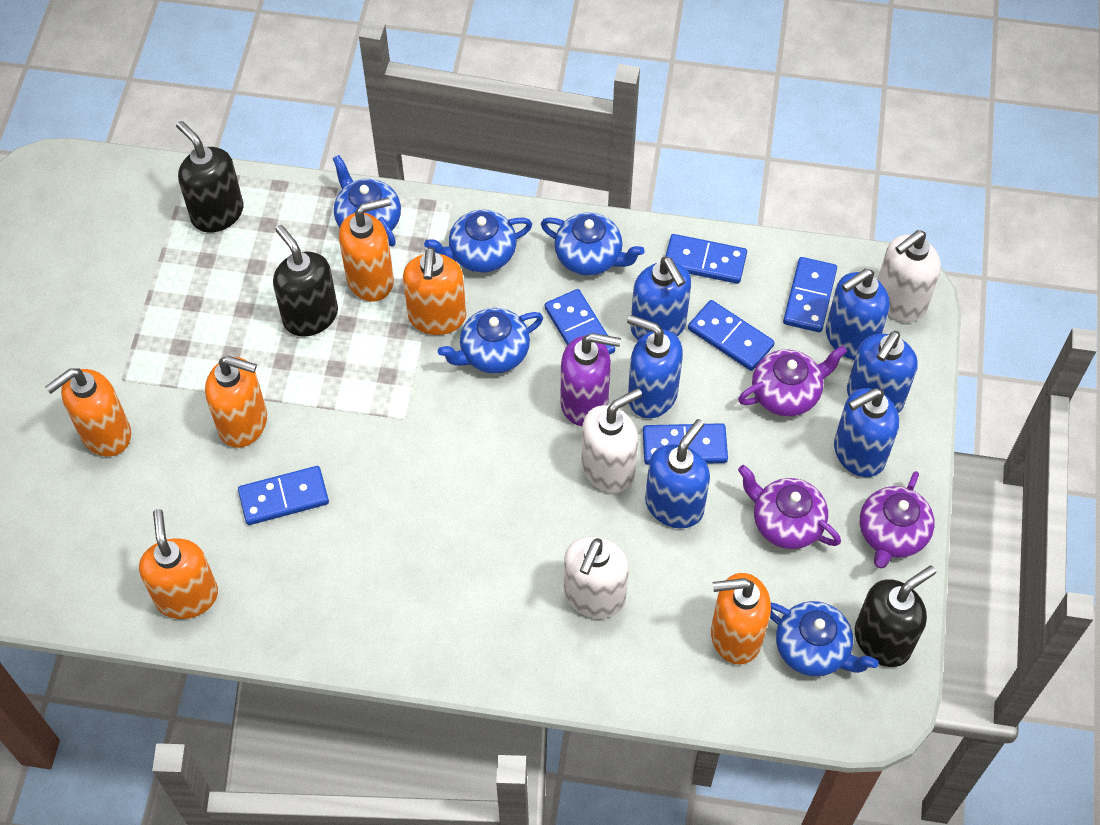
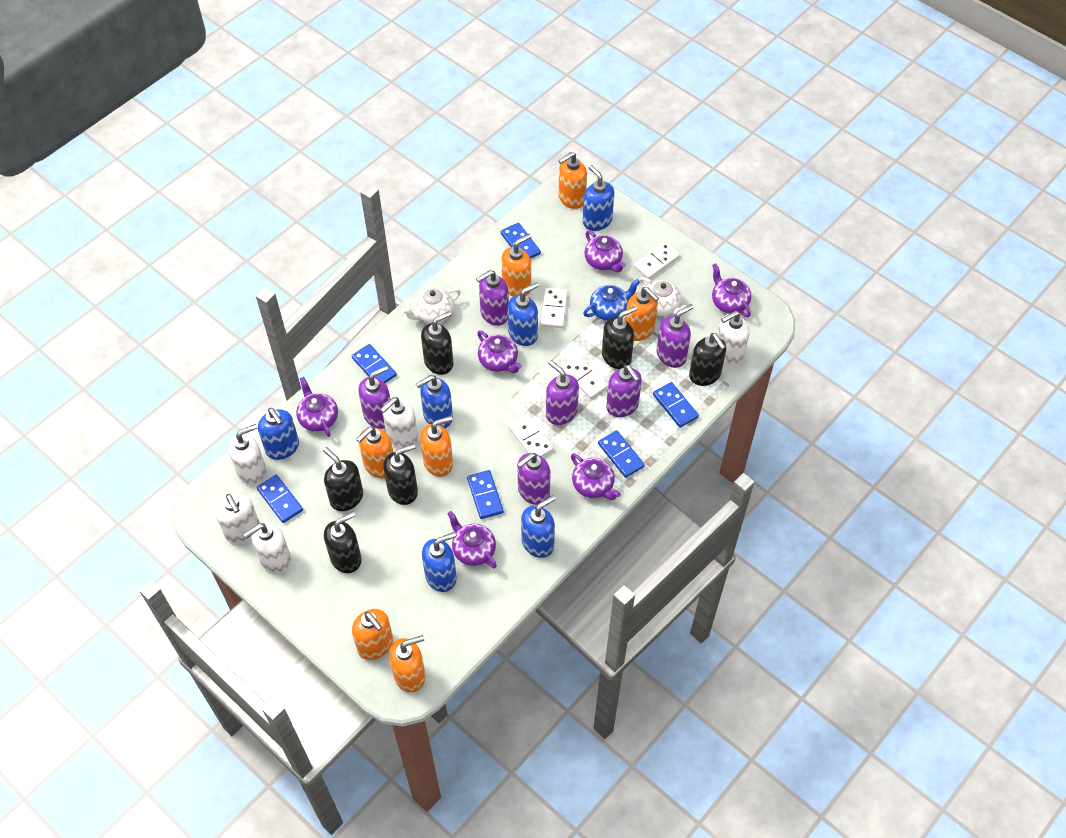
black soap dispenser: [176,121,244,233] [273,225,338,337] [855,566,936,667] = 3 -> [323,447,363,511] [324,512,362,573] [383,444,418,505] [421,311,453,375] [602,306,637,369] [689,333,726,386] = 6
blue teapot: [333,155,401,247] [424,210,532,273] [438,308,543,374] [541,212,645,276] [770,601,879,676] = 5 -> [583,279,640,321] = 1
orange soap dispenser: [45,368,131,456] [139,509,218,619] [205,356,267,448] [339,197,394,302] [403,247,466,335] [711,573,771,664] = 6 -> [352,609,393,660] [356,426,393,478] [389,635,425,692] [420,416,453,477] [501,234,531,296] [558,152,587,209] [625,287,659,341] = 7
purple soap dispenser: [560,333,621,426] = 1 -> [358,365,390,429] [476,270,509,326] [517,453,550,505] [546,360,579,425] [606,365,642,417] [657,304,694,368] = 6
purple teapot: [738,346,847,417] [738,465,841,549] [860,471,935,569] = 3 -> [296,377,338,437] [447,511,497,568] [477,331,522,373] [571,453,621,500] [584,230,626,272] [712,263,752,317] = 6
white domino: none = 0 -> [508,414,554,457] [541,288,568,328] [561,356,608,399] [634,242,680,279] = 4
white soap dispenser: [564,537,629,619] [581,388,642,493] [878,230,941,322] = 3 -> [216,494,260,544] [228,424,267,486] [243,522,291,574] [380,397,418,449] [717,311,750,366] = 5
white teapot: none = 0 -> [402,287,461,323] [639,277,686,316] = 2

